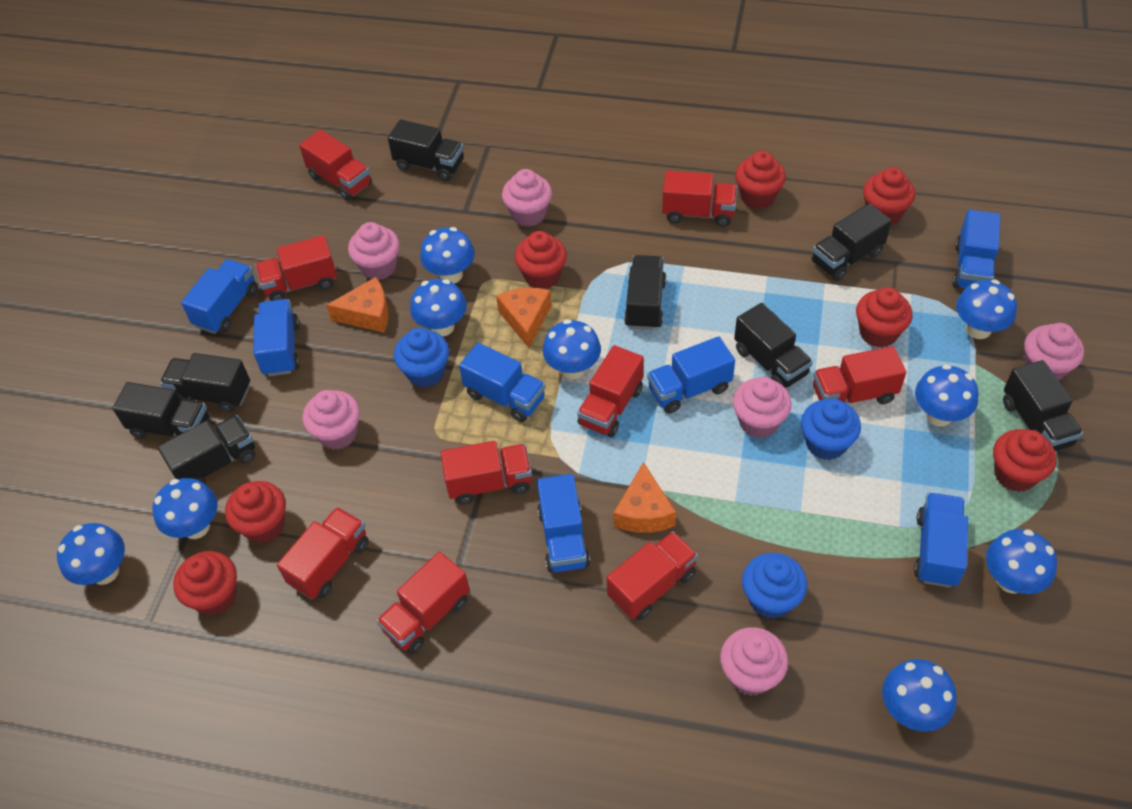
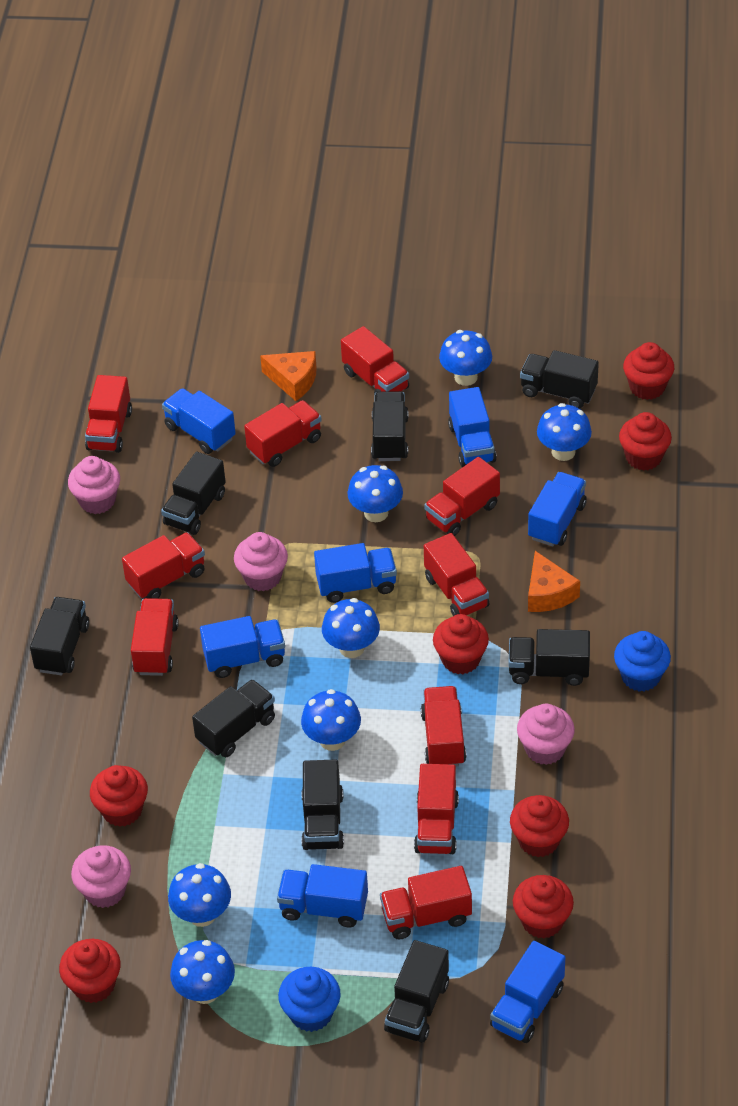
blue cupcake: [394,328,449,388] [742,553,807,619] [801,399,861,460] = 3 -> [278,967,341,1032] [614,631,671,692] = 2
blue mushroom: [57,523,125,585] [153,478,218,539] [410,279,466,336] [420,227,475,283] [543,319,601,379] [882,659,957,732] [915,364,978,426] [956,280,1017,339] [986,529,1057,594] = 9 -> [168,863,231,927] [170,940,235,1004] [301,689,361,751] [322,598,380,658] [347,465,403,522] [439,330,492,386] [537,403,592,461] = 7
orange cheese: [326,277,389,333] [496,288,552,348] [614,462,676,533] = 3 -> [260,351,317,401] [528,551,580,612] = 2
pink cupcake: [302,390,360,450] [348,222,400,280] [502,169,552,227] [720,627,788,696] [733,377,791,438] [1024,323,1084,381] = 6 -> [68,456,120,514] [71,845,131,908] [234,532,288,591] [517,704,575,765] = 4
red truck: [255,235,337,301] [277,507,369,599] [299,130,372,201] [376,551,470,654] [441,441,532,505] [577,345,644,437] [607,531,698,620] [662,171,737,227] [813,346,906,404] = 9 -> [85,375,132,453] [122,532,205,599] [131,598,179,676] [244,400,322,467] [341,326,409,395] [380,866,472,940] [414,764,459,854] [421,686,466,766] [424,457,500,536] [424,533,490,616] = 10

